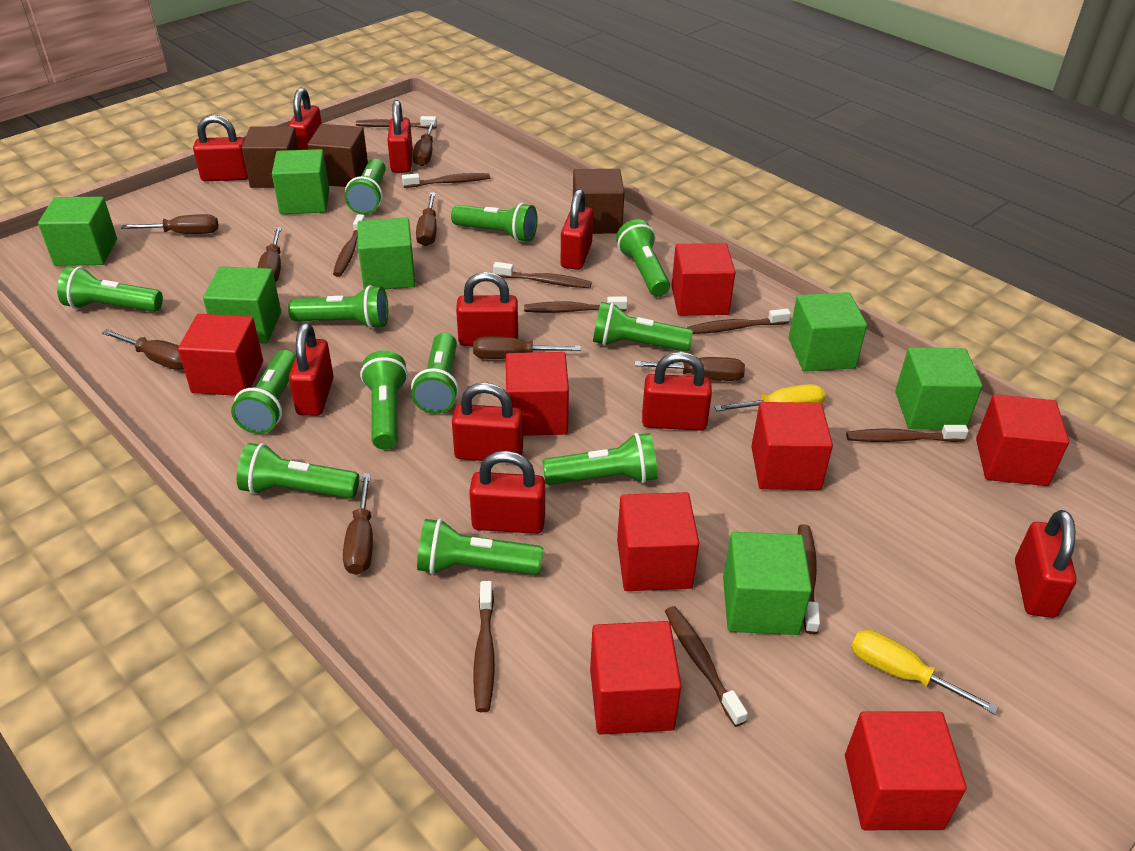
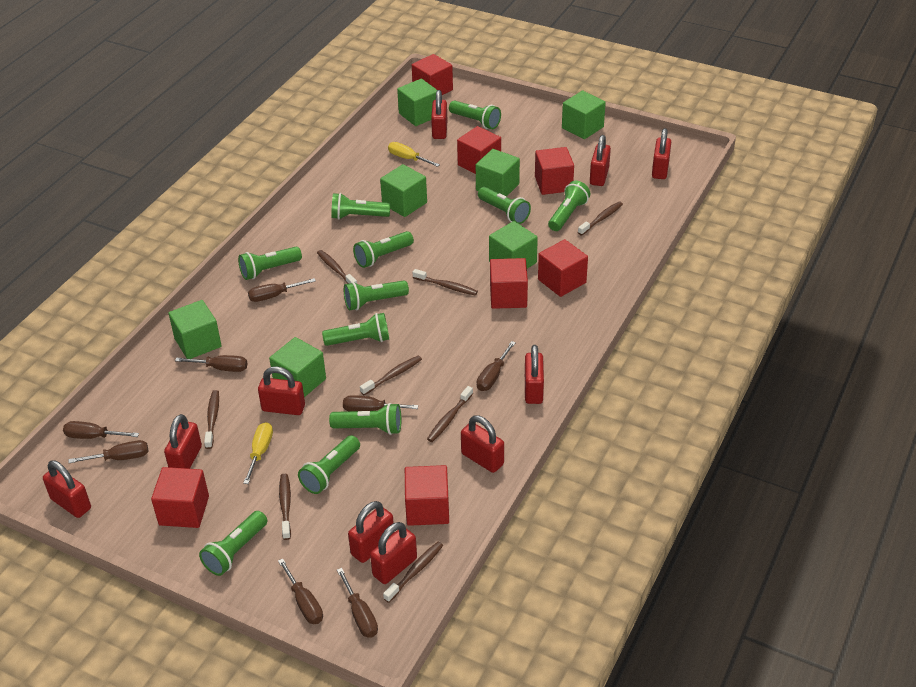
brown cube: [242,126,299,188] [307,124,368,187] [573,169,624,234] = 3 -> none = 0
brown toothbrush: [333,214,365,277] [356,116,437,129] [402,173,490,188] [473,581,495,712] [493,262,592,288] [524,296,628,313] [665,606,748,727] [687,309,791,334] [798,524,820,634] [846,425,969,442] = 10 -> [204,390,219,449] [279,474,291,540] [317,250,357,284] [360,356,422,395] [383,542,443,603] [413,269,478,296] [427,386,473,442] [578,201,623,235] = 8
green flashlight: [57,266,163,312] [231,350,296,434] [237,443,359,499] [288,285,388,329] [345,159,386,215] [360,351,408,450] [411,332,459,414] [417,519,543,575] [451,203,538,242] [542,433,657,485] [593,302,693,352] [616,219,670,297] = 12 -> [199,511,267,576] [238,247,302,280] [298,435,360,494] [322,313,389,346] [329,403,401,435] [331,193,390,220] [344,280,409,311] [353,231,414,268] [449,101,501,129] [478,187,531,224] [548,181,591,231] = 11
red cube: [178,314,263,396] [506,352,569,436] [590,621,682,735] [617,492,699,591] [671,243,735,316] [751,402,833,490] [845,712,966,830] [976,394,1069,486] = 8 -> [151,467,209,528] [405,465,449,526] [412,54,453,95] [457,126,501,174] [490,258,528,309] [535,147,574,195] [538,239,588,297] = 7

